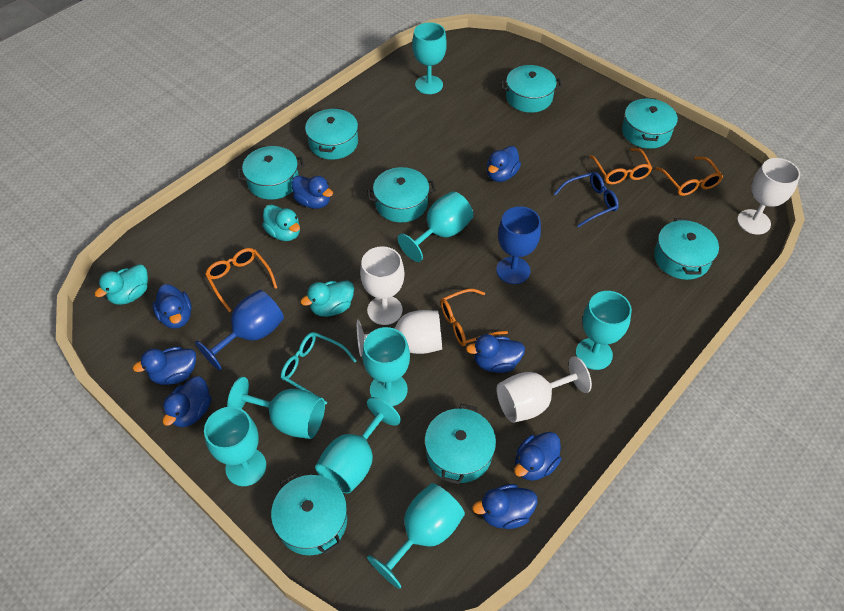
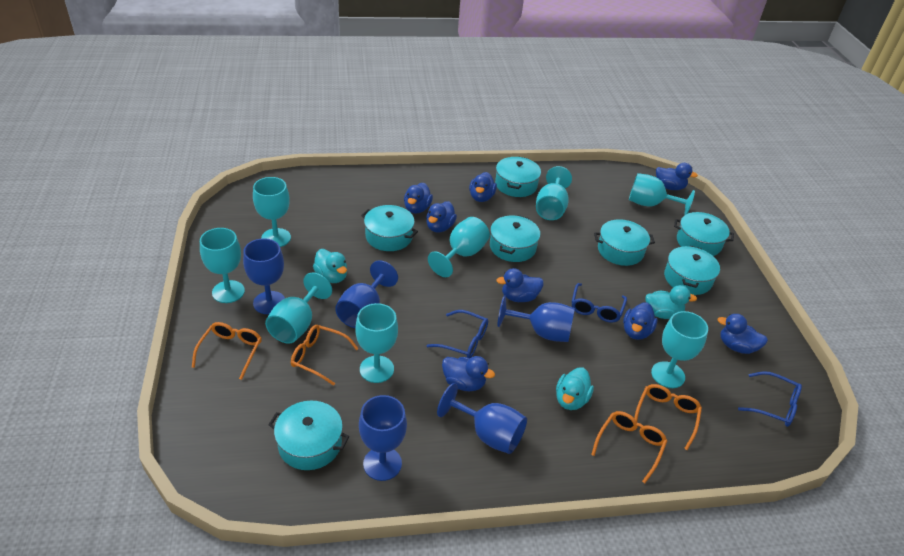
blue glasses: [554,172,619,227] = 1 -> [427,310,488,358] [572,283,627,323] [738,371,802,427] = 3
blue goblet: [195,290,284,370] [496,206,541,284] = 2 -> [243,238,285,314] [335,260,398,328] [359,395,407,481] [437,383,527,454] [498,295,575,342] = 5
turquoise glasses: [281,332,357,405] = 1 -> none = 0
turquoise pot: [237,146,304,200] [271,473,347,555] [305,107,358,160] [367,167,436,223] [425,404,496,484] [501,65,562,113] [622,97,678,149] [654,218,719,280] = 8 -> [268,400,350,470] [361,205,418,251] [490,215,540,262] [495,156,541,197] [594,219,655,266] [664,246,720,295] [674,212,734,256] = 7
white goblet: [357,310,442,357] [360,246,404,325] [496,356,592,423] [737,158,800,234] = 4 -> none = 0

